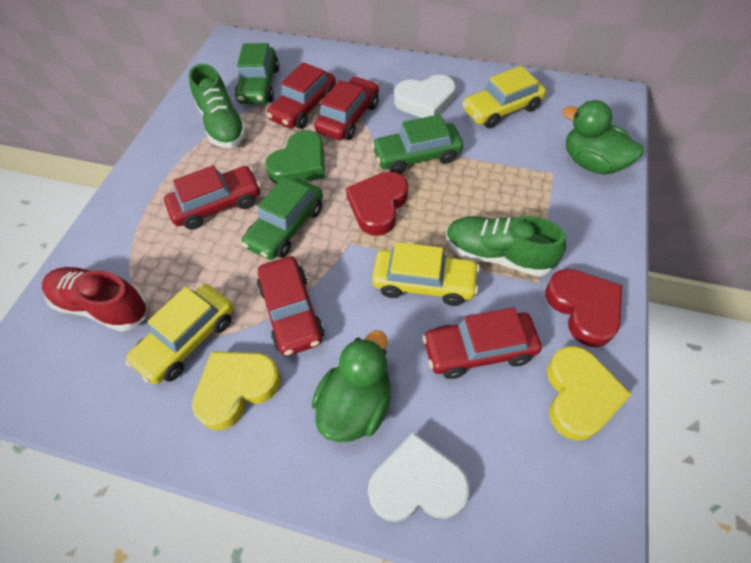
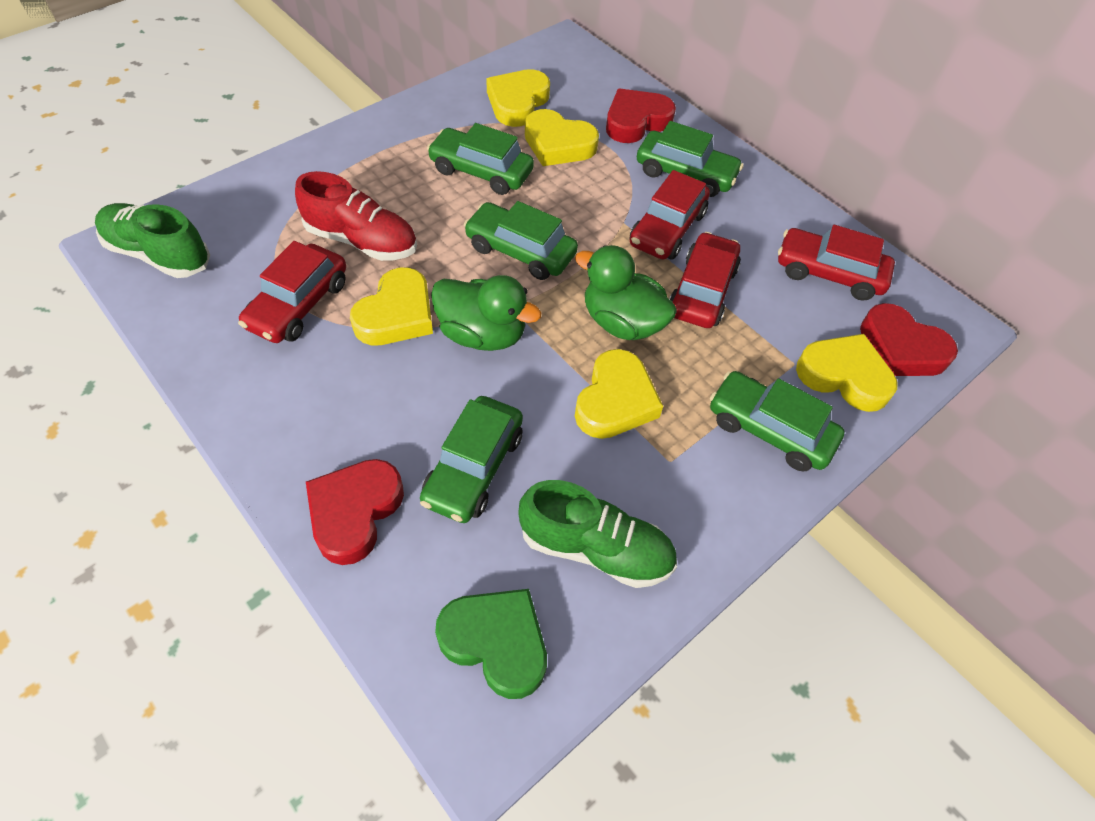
green car: [235,43,279,104] [241,177,323,260] [371,114,463,174] = 3 -> [420,396,523,523] [427,123,534,195] [464,201,578,280] [637,121,744,197] [710,371,845,472] = 5
red car: [164,165,261,230] [257,256,324,356] [267,62,336,129] [314,76,379,140] [422,307,542,379] = 5 -> [238,241,346,343] [629,170,710,260] [669,232,741,328] [778,225,895,301] = 4
red heart: [346,172,408,236] [545,269,622,347] = 2 -> [306,459,404,565] [606,88,676,143] [860,303,958,376] = 3
white heart: [368,432,470,522] [394,75,456,118] = 2 -> none = 0
yellow car: [125,284,233,384] [372,242,480,306] [462,66,546,128] = 3 -> none = 0
yellow heart: [192,351,281,430] [547,346,631,441] = 2 -> [350,267,433,345] [486,69,550,127] [525,109,599,166] [575,349,663,439] [796,334,898,412] = 5

